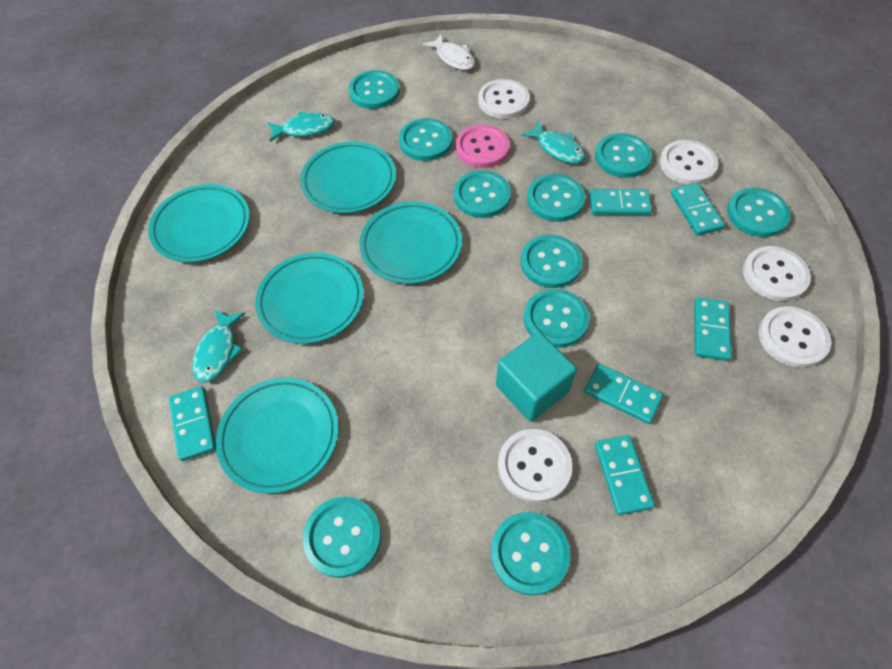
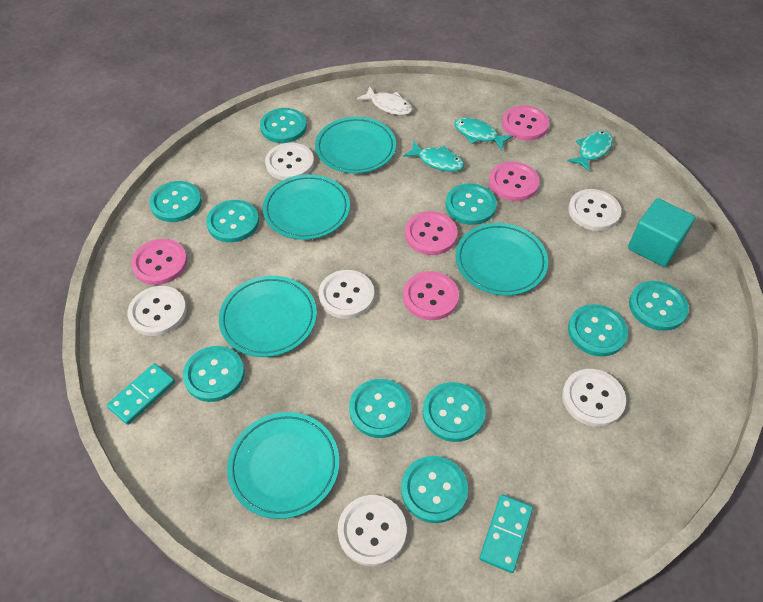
pink button: [455,124,510,168] = 1 -> [131,239,187,285] [403,271,459,320] [405,211,457,255] [489,162,540,201] [502,105,549,141] = 5
turquoise domino: [169,386,216,461] [584,364,663,424] [589,189,652,215] [595,435,655,515] [671,183,725,236] [694,297,732,361] = 6 -> [107,363,175,425] [480,494,533,573] = 2
white button: [478,79,530,119] [498,429,572,503] [660,140,719,185] [743,246,811,301] [758,306,831,368] = 5 -> [128,286,187,336] [265,143,314,180] [319,270,374,319] [338,495,407,566] [562,369,626,427] [568,189,621,231] = 6

